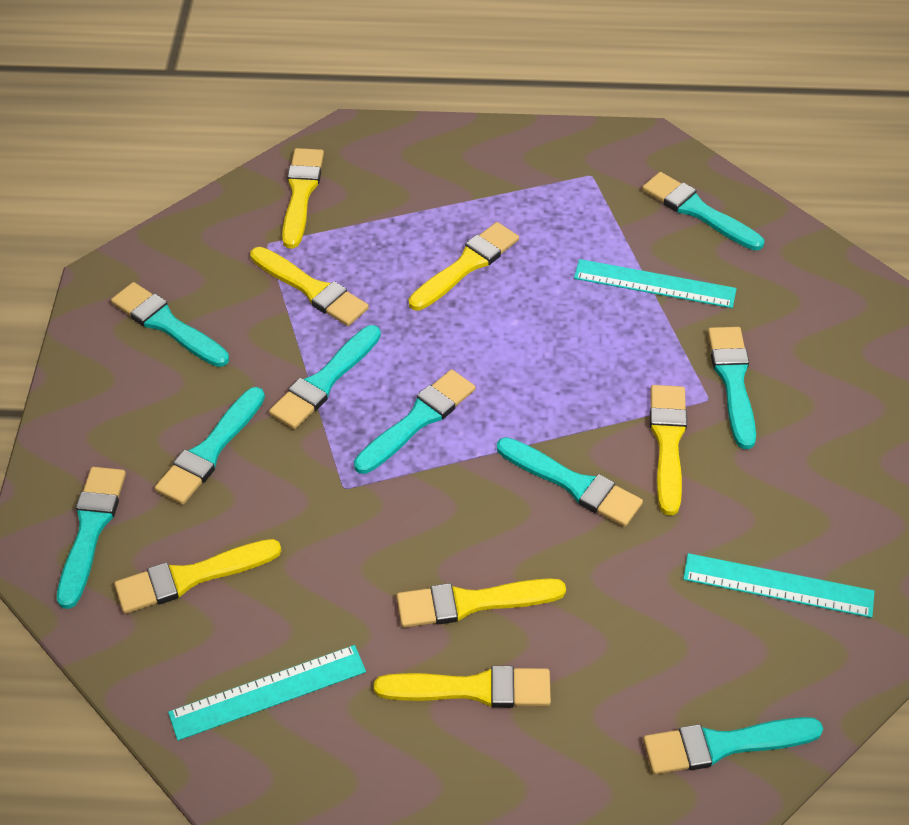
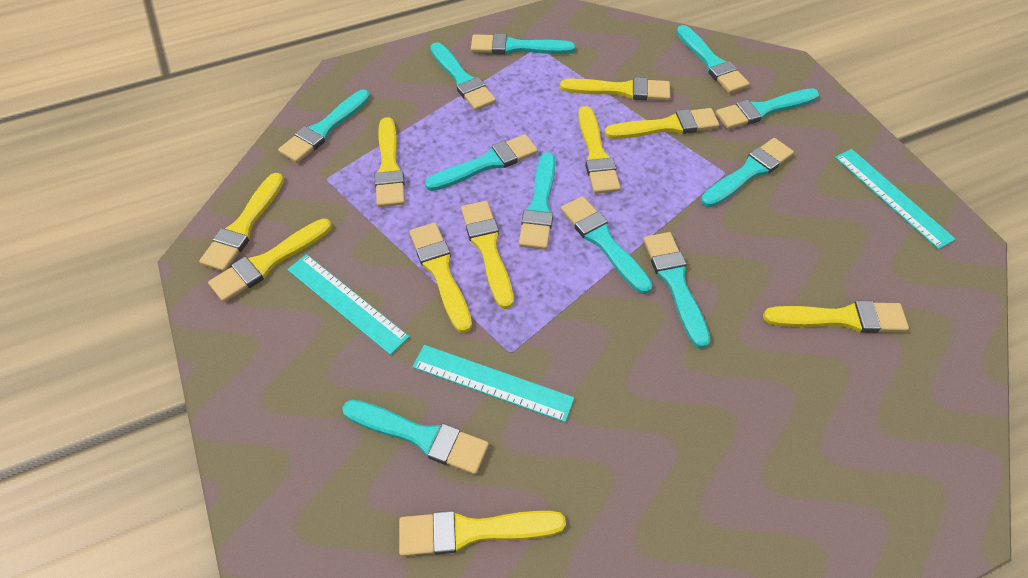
turquoise brush: [57,467,126,609] [111,282,229,367] [155,387,265,505] [269,325,381,429] [354,369,475,474] [497,437,643,527] [642,172,764,251] [643,717,823,774] [708,327,756,449] = 9 -> [278,90,370,163] [342,400,489,475] [425,134,538,191] [430,42,496,111] [471,33,575,55] [519,152,555,250] [561,196,653,294] [643,232,710,349] [676,25,750,93] [701,138,794,207] [715,88,819,129] = 11
yellow brush: [114,539,282,614] [250,247,369,326] [282,148,324,248] [374,666,551,708] [397,578,566,628] [409,222,519,311] [650,385,687,515] = 7 -> [199,173,284,272] [208,219,332,302] [375,117,405,207] [399,511,566,556] [409,223,472,333] [461,201,514,309] [560,77,670,101] [578,106,621,194] [604,108,719,139] [763,301,909,333] = 10

